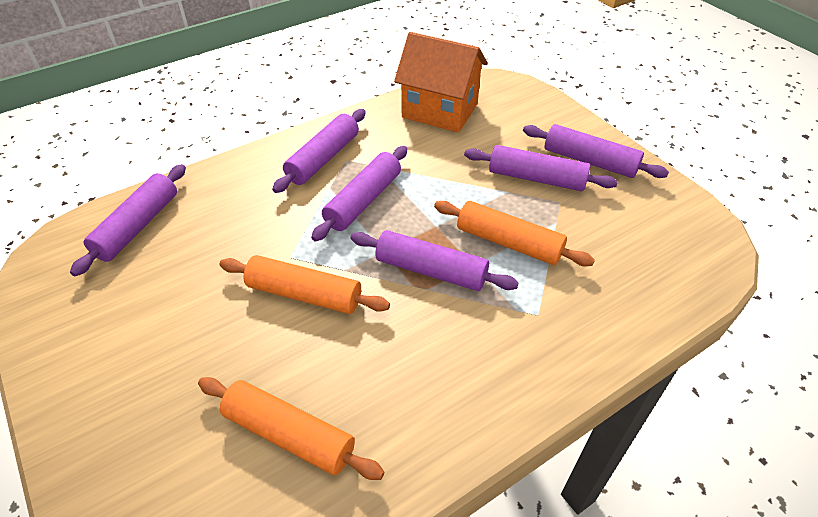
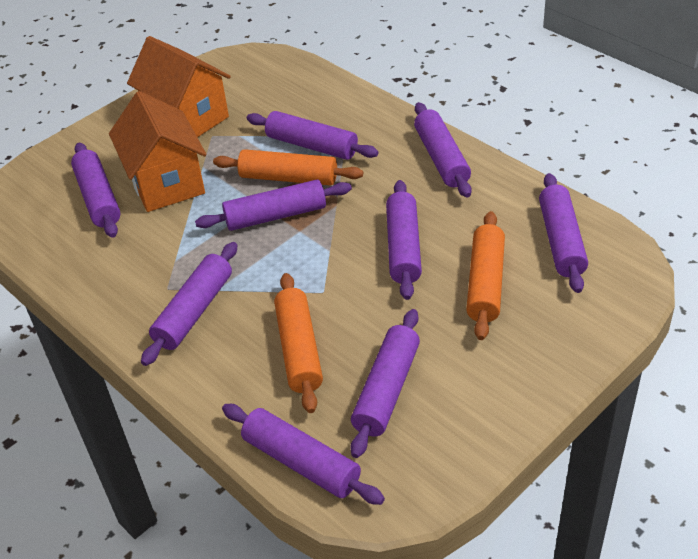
orange house: [394,32,488,133] = 1 -> [109,91,206,212] [127,36,231,137] = 2
purple rolling pin: [70,164,186,276] [272,109,366,193] [311,146,407,241] [351,230,519,291] [464,145,618,191] [523,124,669,178] = 6 -> [71,142,120,238] [141,242,237,366] [195,180,352,231] [222,404,385,505] [247,111,379,160] [350,309,420,458] [386,180,422,300] [414,102,472,198] [539,173,588,293] = 9

